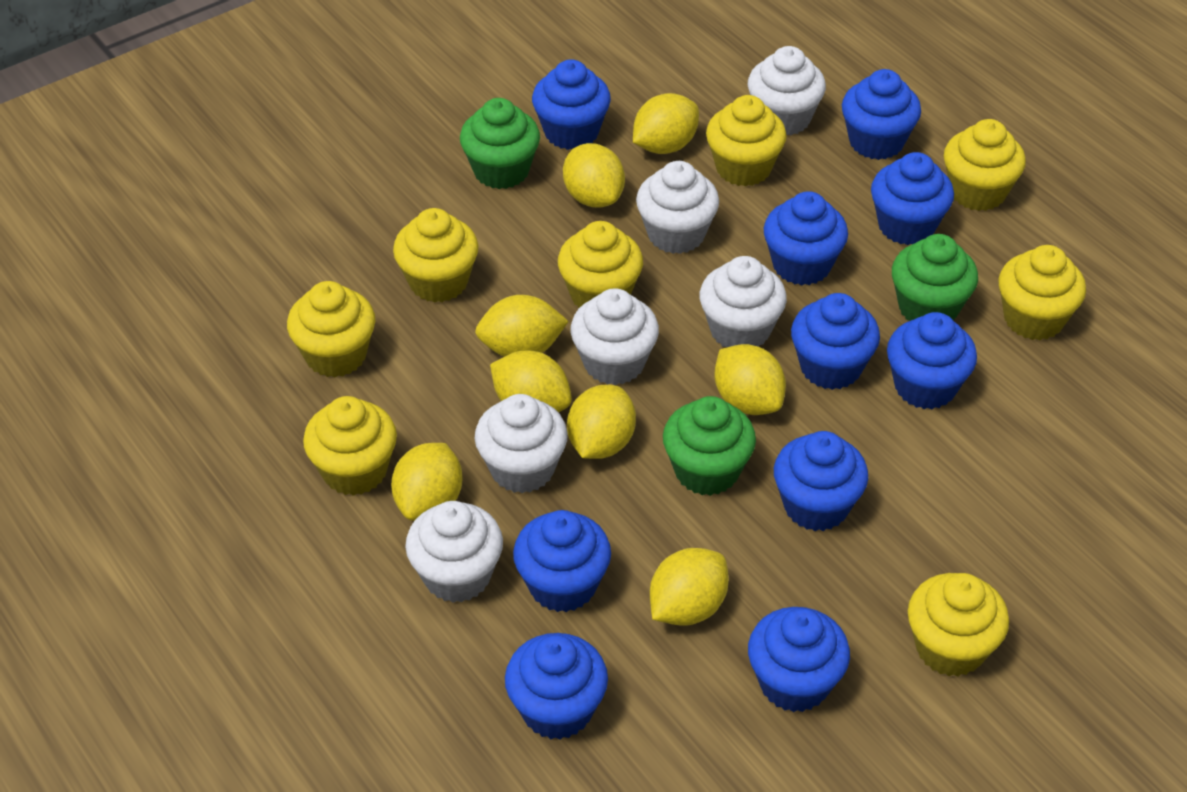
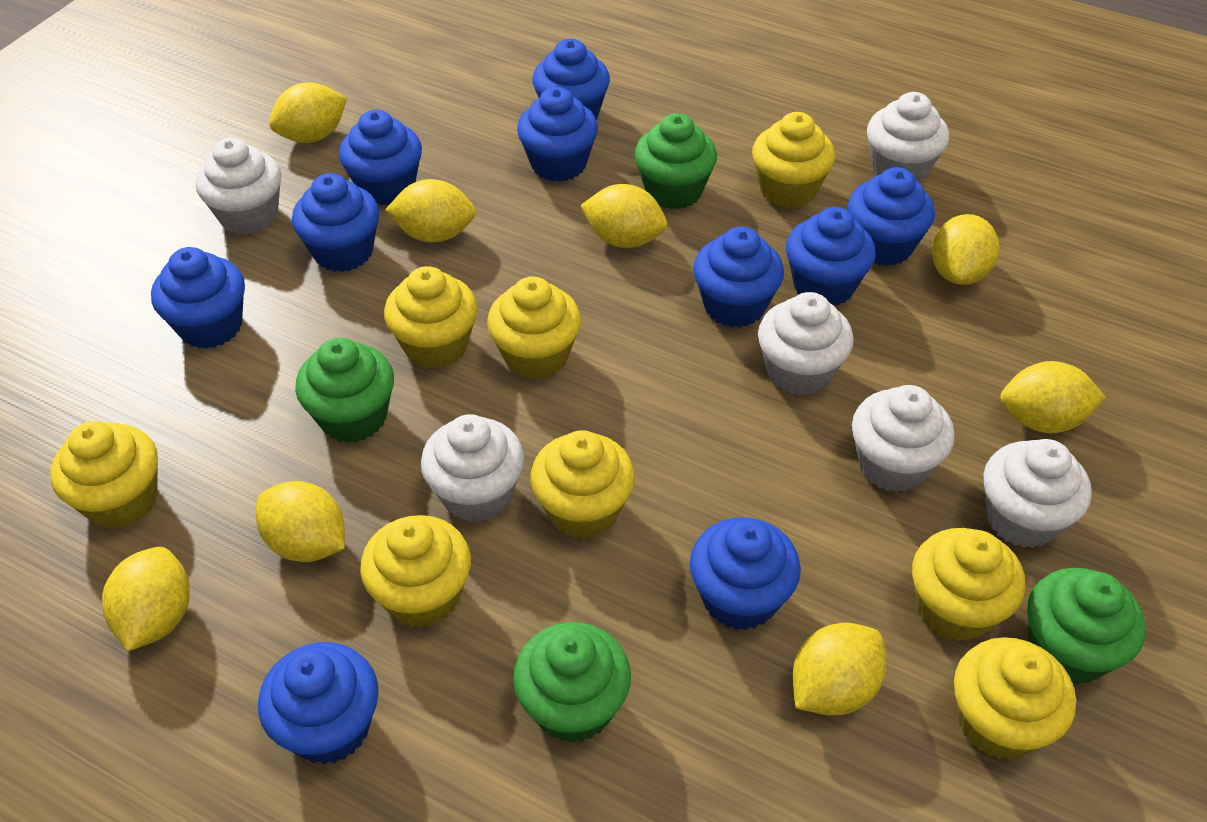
green cupcake: [460,98,540,189] [663,396,756,496] [892,234,978,321] = 3 -> [295,338,394,443] [513,622,631,743] [634,113,717,210] [1027,568,1146,685] = 4

